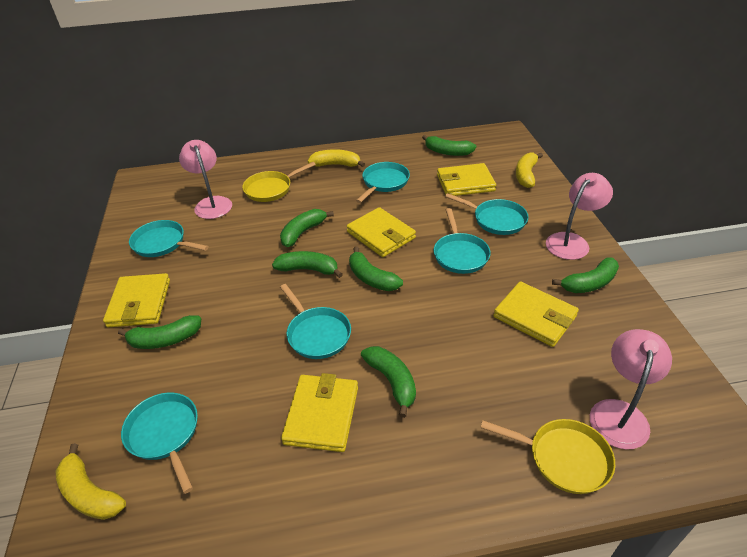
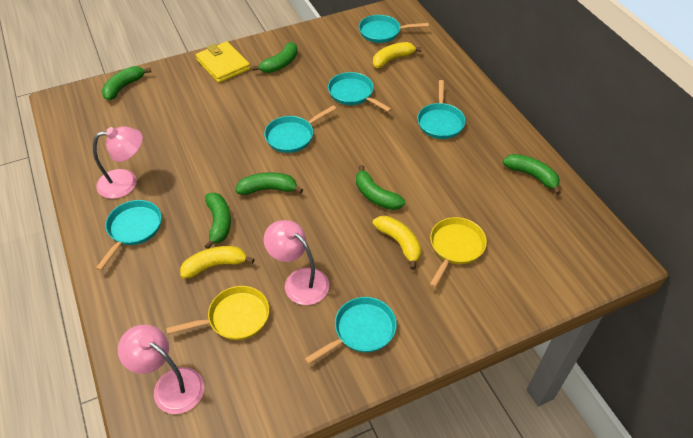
green banana: [118,315,201,349] [272,251,343,278] [280,209,334,247] [349,246,403,291] [361,346,416,418] [422,135,476,156] [552,257,619,293] = 7 -> [102,66,151,100] [205,193,231,249] [235,172,303,195] [252,42,298,73] [356,165,405,210] [503,154,561,195] = 6
yellow wallet: [103,273,170,327] [281,373,358,452] [347,207,416,257] [437,163,496,196] [493,281,579,347] = 5 -> [196,41,250,83] = 1

